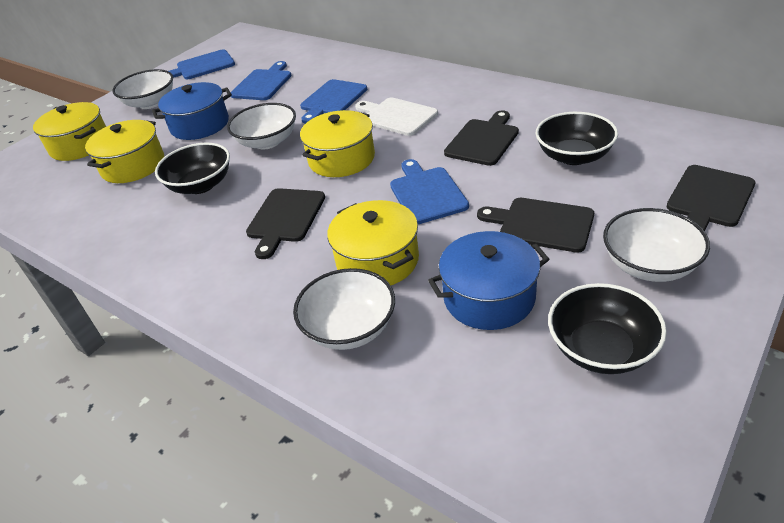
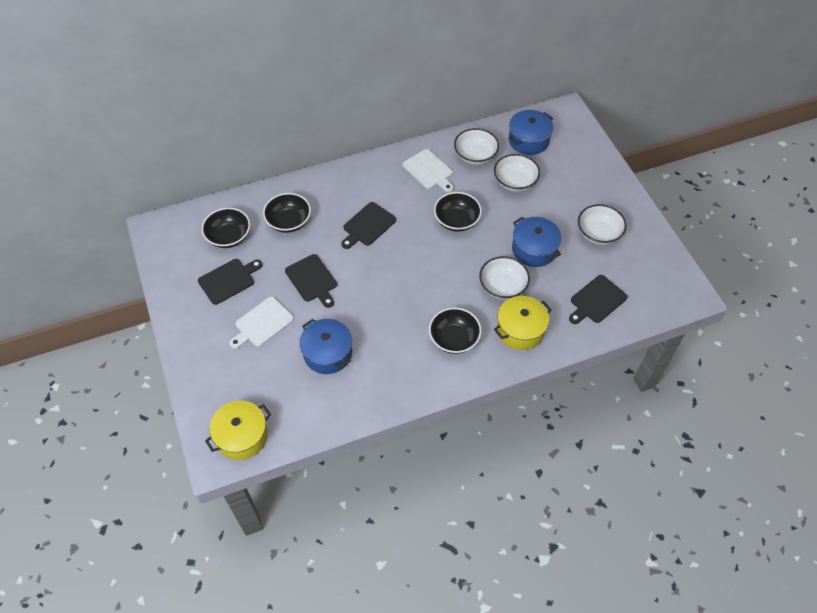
black bowl: [155,143,230,194] [535,112,618,165] [548,283,667,374] = 3 -> [201,208,250,248] [263,193,311,233] [429,307,482,354] [434,192,482,232] = 4
blue cutting board: [169,49,235,79] [231,61,292,100] [300,79,367,124] [390,159,469,224] = 4 -> none = 0
blue pot: [152,82,232,140] [428,231,549,330] = 2 -> [300,319,352,374] [508,110,553,155] [512,217,561,267] = 3
white cutting board: [355,98,438,136] = 1 -> [230,297,294,349] [403,149,454,192] = 2
yellow pot: [33,102,106,161] [85,120,164,183] [300,110,375,177] [327,200,419,285] = 4 -> [205,400,271,460] [494,296,552,350] = 2

